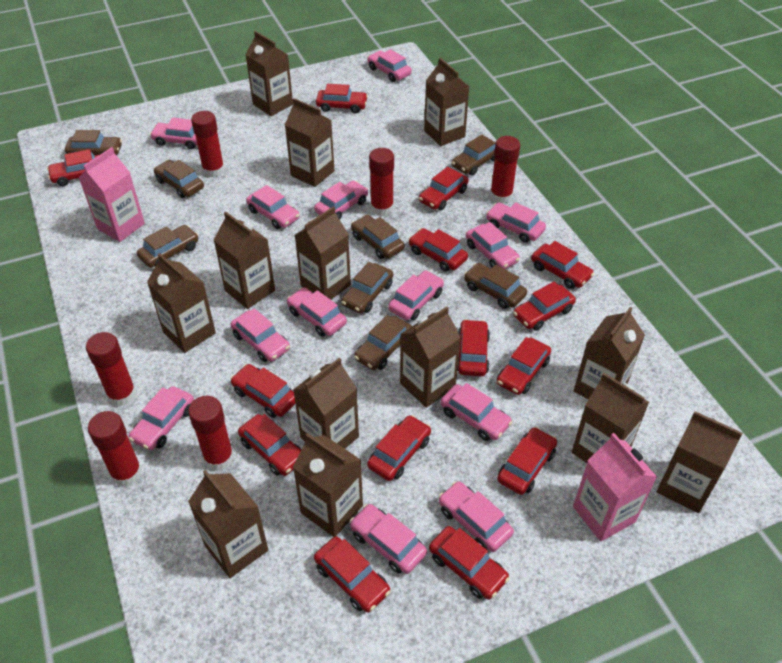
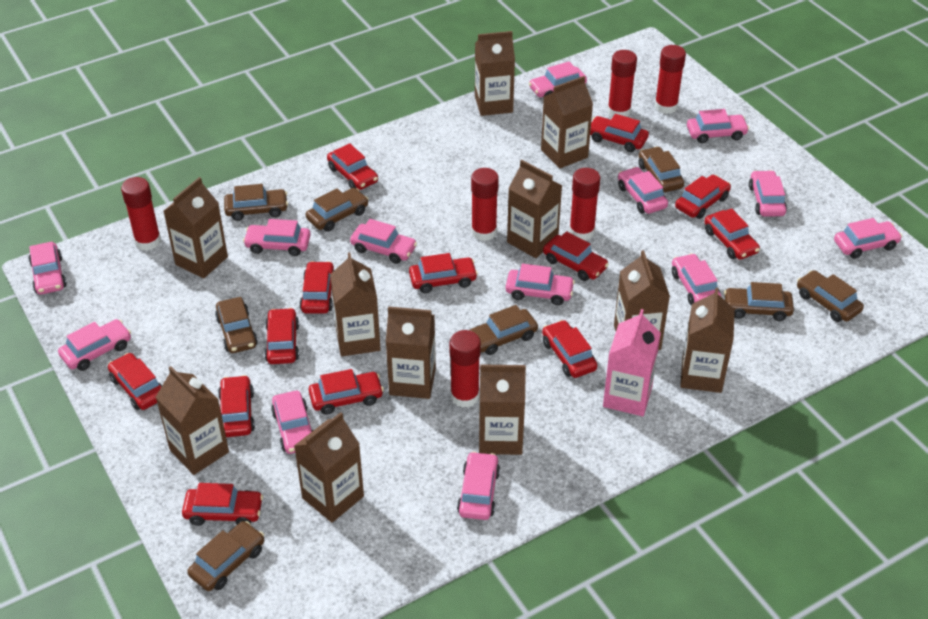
brown carton: [147,253,216,353] [188,470,268,578] [214,212,275,309] [245,31,293,116] [285,98,335,187] [293,358,359,449] [293,433,363,537] [295,206,351,300] [400,307,461,408] [424,58,470,146] [572,373,649,463] [574,307,645,399] [657,411,743,513] = 13 -> [156,366,229,475] [164,177,228,279] [294,412,364,523] [330,252,381,356] [386,306,436,399] [475,31,515,116] [479,364,526,455] [507,160,562,258] [541,76,593,168] [614,250,670,350] [680,288,735,393] = 11
pink carton: [79,147,145,242] [573,433,657,542] = 2 -> [603,309,661,416] = 1
red car: [47,149,99,186] [230,364,295,418] [238,414,301,476] [314,537,391,612] [316,84,368,114] [367,415,431,481] [409,228,468,272] [419,167,469,210] [429,526,510,600] [457,319,490,376] [497,337,551,395] [497,427,557,495] [513,282,576,331] [531,241,594,289] = 14 -> [108,353,162,410] [182,483,263,526] [218,375,255,437] [264,308,299,364] [299,261,334,314] [309,369,384,415] [327,143,378,190] [409,253,478,293] [542,320,597,378] [543,231,609,281] [590,114,649,152] [675,175,731,219] [704,208,760,260] = 13

